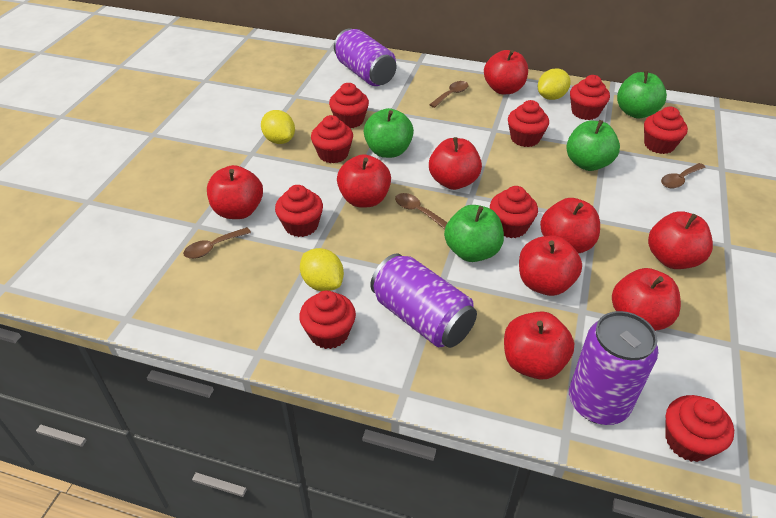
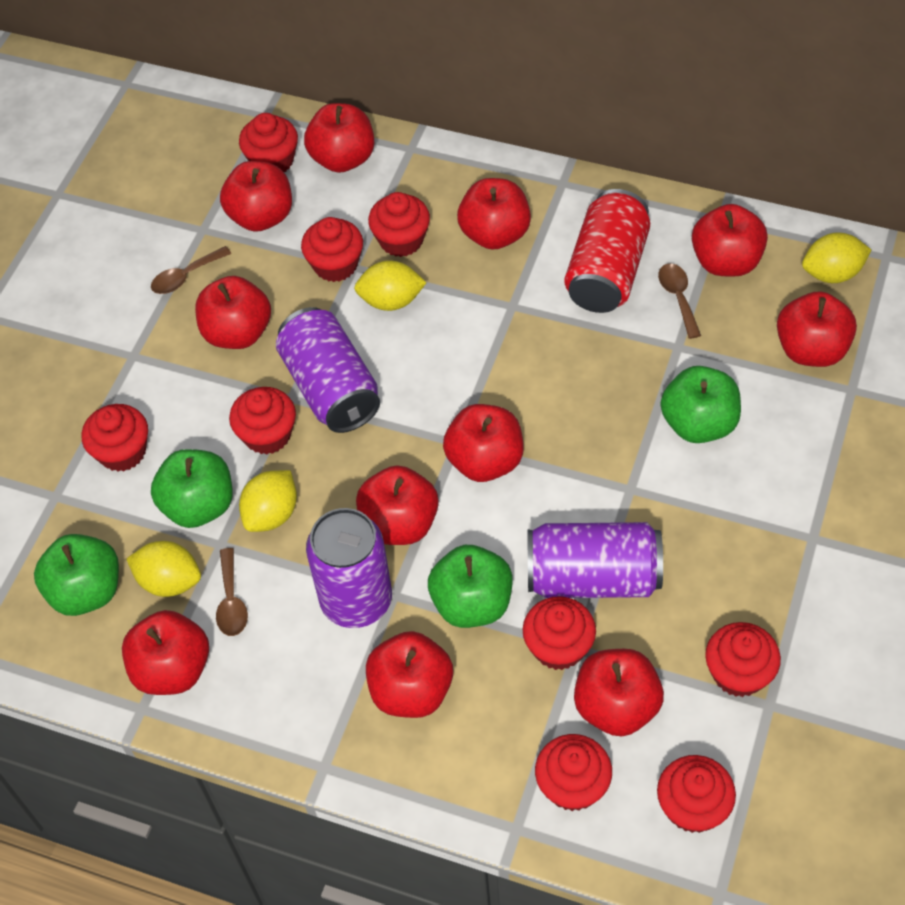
brown spoon: [183,227,251,259] [395,193,447,229] [429,81,469,108] [661,163,706,188] = 4 -> [151,246,231,294] [216,548,248,636] [658,263,701,339] = 3
red apple: [207,165,263,219] [337,154,391,208] [429,137,482,190] [484,50,528,94] [504,311,574,379] [519,236,582,296] [540,198,600,254] [612,268,681,331] [648,211,713,269] = 9 -> [122,610,209,695] [195,276,271,349] [220,161,292,232] [304,103,374,173] [356,465,439,545] [366,631,453,718] [443,404,524,482] [457,178,531,250] [574,649,664,736] [692,204,768,277] [777,291,857,367] = 11
red can: none = 0 -> [564,189,650,313] = 1
yellow lemon: [261,110,295,144] [300,248,344,291] [538,69,571,100] = 3 -> [127,541,201,597] [239,470,297,532] [354,260,427,311] [802,233,871,283] = 4

